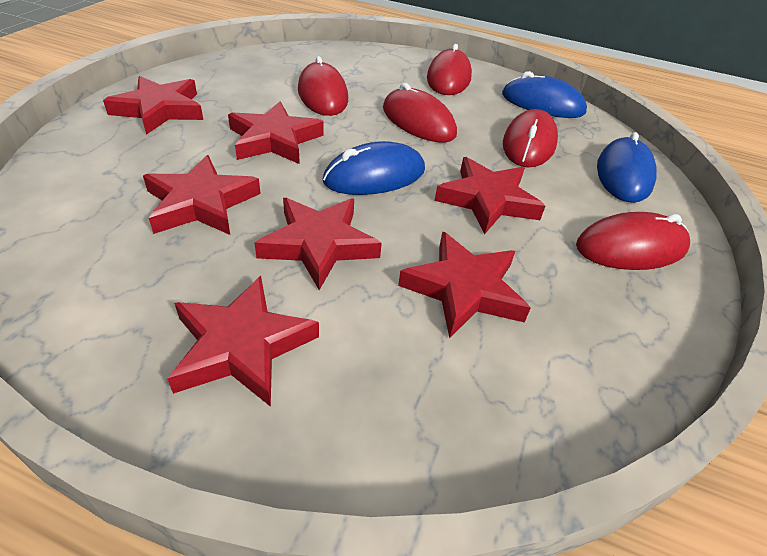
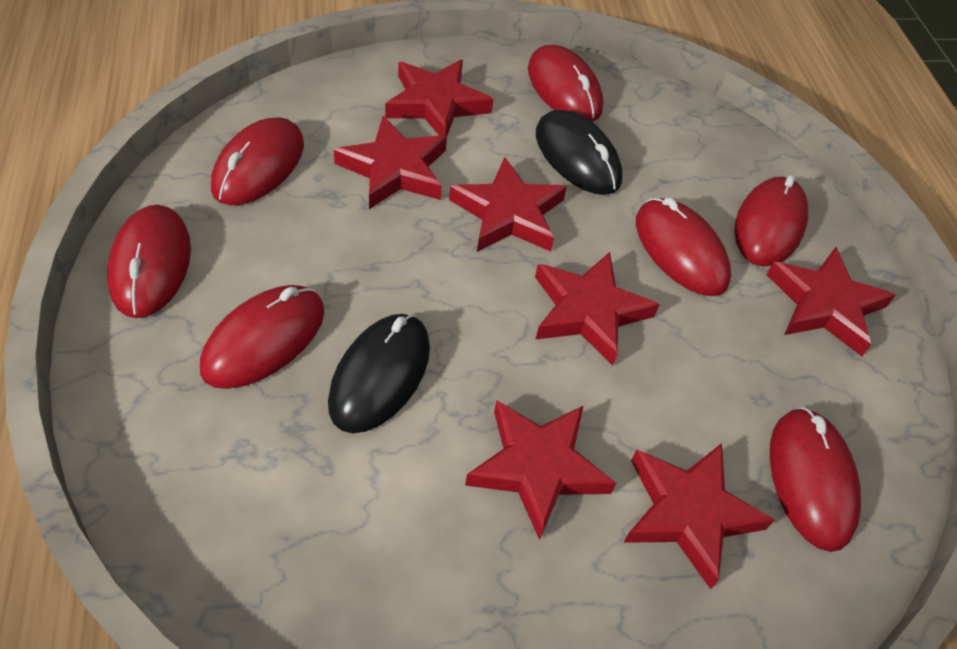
black mouse: none = 0 -> [328,314,430,433] [536,110,622,195] = 2
blue mouse: [323,141,425,195] [502,71,587,118] [597,132,657,203] = 3 -> none = 0
red mouse: [298,56,348,116] [383,83,457,143] [427,44,472,95] [503,109,558,167] [576,212,690,270] = 5 -> [107,205,191,318] [200,285,324,389] [211,117,304,205] [528,45,603,122] [636,198,731,296] [734,175,808,266] [770,407,861,552] = 7

